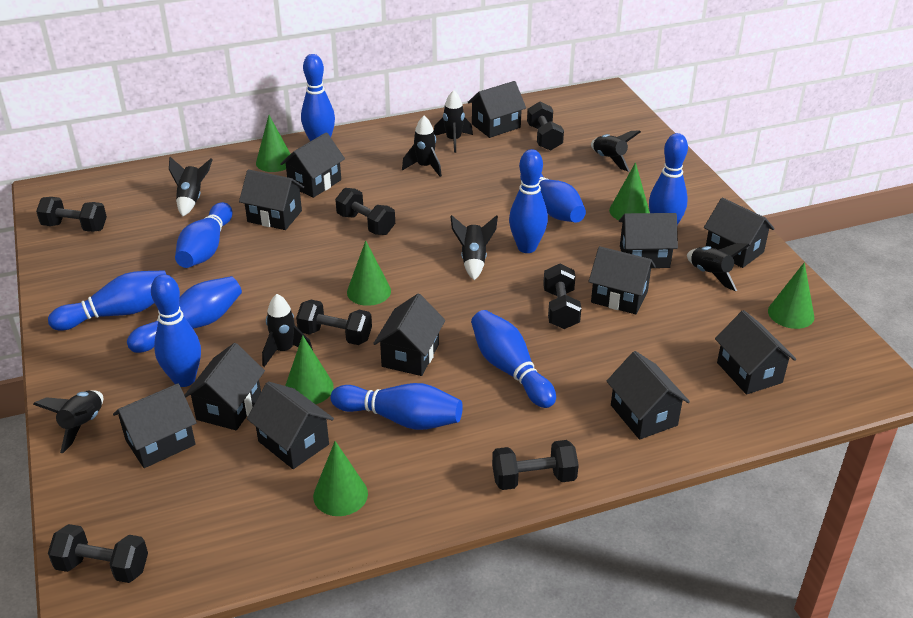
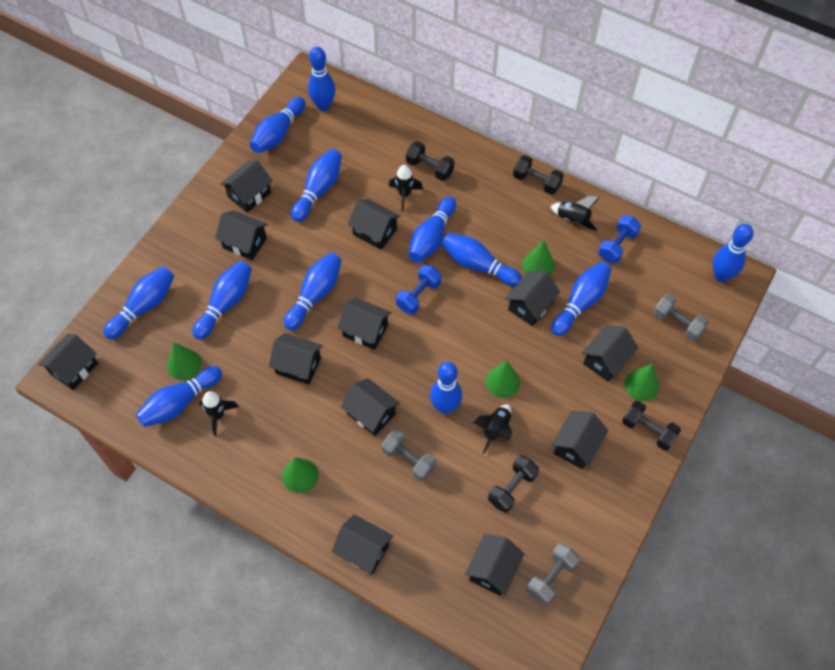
black dumbbell: [36,197,107,232] [48,524,148,583] [296,300,372,345] [335,188,395,235] [492,440,579,490] [527,102,564,151] [543,264,581,329] = 7 -> [406,141,454,181] [488,455,539,513] [513,155,564,195] [622,401,681,451] = 4
black rocket: [33,390,104,453] [169,157,213,216] [262,294,313,367] [402,116,442,177] [434,90,473,153] [450,215,498,280] [591,130,641,172] [687,243,750,291] = 8 -> [199,391,239,436] [389,165,423,211] [473,404,512,454] [550,196,600,231] = 4
blue bowling pin: [48,270,166,331] [127,276,242,353] [151,274,201,387] [175,202,233,268] [301,54,335,141] [331,383,463,430] [471,310,556,408] [509,149,548,253] [520,174,586,223] [649,133,688,225] = 10 -> [103,266,174,339] [136,366,222,427] [192,261,252,340] [250,97,305,153] [284,252,342,330] [291,149,342,222] [308,47,335,111] [409,197,456,263] [430,362,462,414] [442,233,522,286] [551,262,611,336] [713,224,753,282] = 12
blue dumbbell: none = 0 -> [396,265,441,315] [598,215,641,263] = 2
green cone: [256,115,290,172] [285,335,334,404] [313,441,368,516] [347,240,391,306] [609,162,650,220] [768,262,814,329] = 6 -> [167,343,202,380] [282,457,319,493] [485,360,520,398] [522,240,555,276] [625,364,659,401] = 5
grey dumbbell: none = 0 -> [381,429,437,481] [527,543,580,605] [653,294,709,341] = 3

